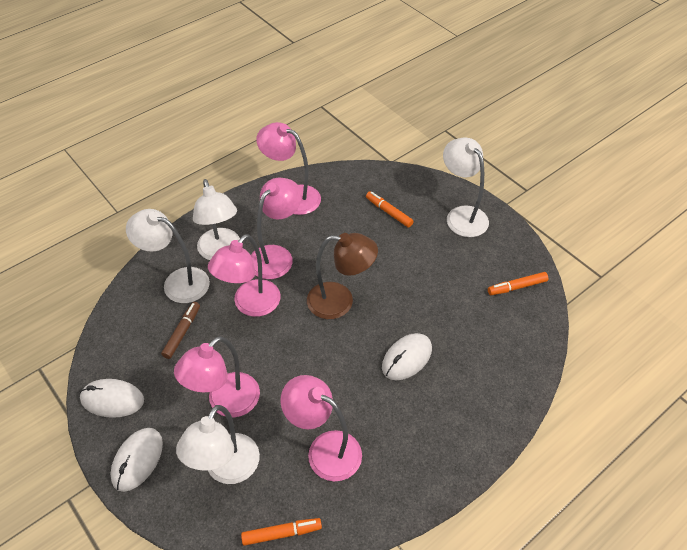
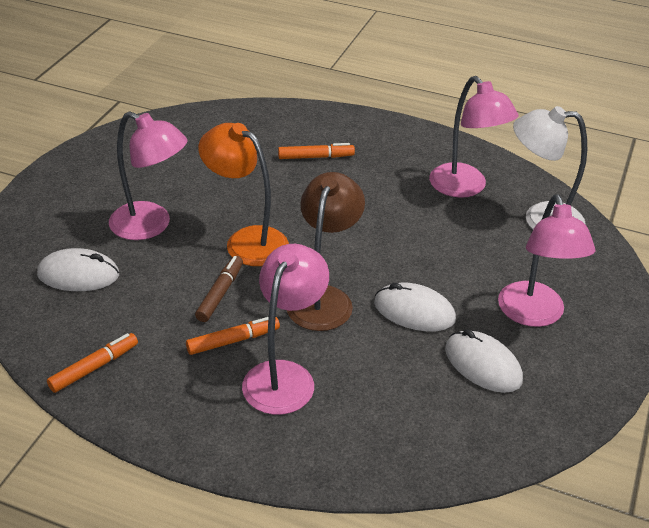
orange lamp: none = 0 -> [198,123,289,266] = 1
pink lamp: [174,336,260,417] [208,234,280,317] [251,178,302,279] [256,122,321,215] [280,375,362,481] = 5 -> [109,112,187,240] [242,244,329,415] [429,76,519,198] [498,195,595,327] = 4
white lamp: [126,209,210,303] [176,405,260,484] [193,179,240,260] [443,138,489,237] = 4 -> [513,106,587,229] = 1

